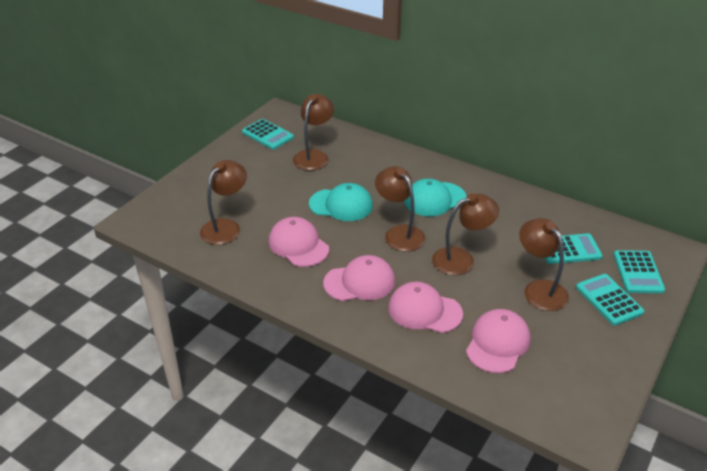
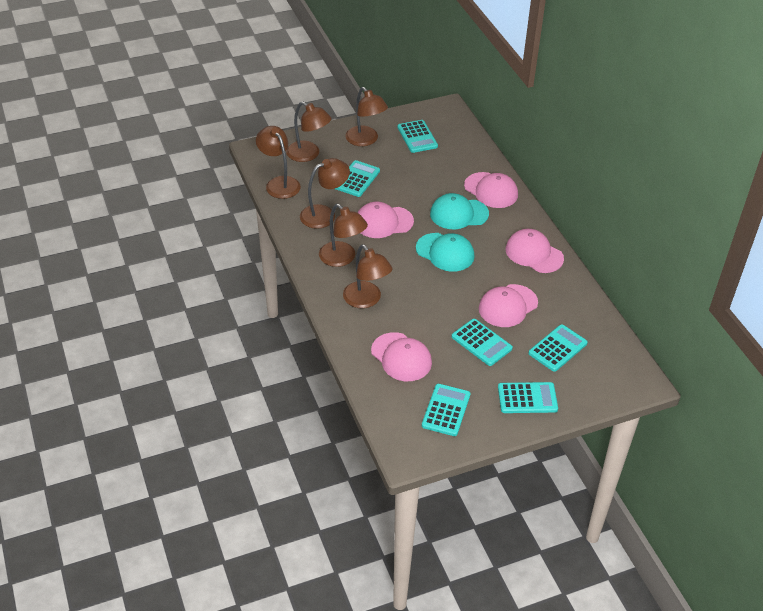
brown lamp: [200,160,247,245] [293,94,334,171] [375,166,425,252] [432,193,499,275] [519,218,569,311] = 5 -> [256,126,301,199] [286,102,332,162] [300,158,350,229] [319,204,368,267] [343,244,392,308] [345,87,388,146] = 6
pink cap: [268,217,329,267] [323,255,395,301] [388,282,463,333] [466,309,530,373] = 4 -> [357,202,414,238] [371,332,432,381] [464,172,518,208] [479,284,538,327] [506,229,564,273] = 5
turquoise calculator: [242,119,294,149] [545,233,603,264] [576,274,644,325] [613,250,665,293] = 4 -> [335,160,380,197] [397,120,438,153] [422,384,471,436] [452,319,513,366] [498,382,558,413] [529,324,588,372] = 6

